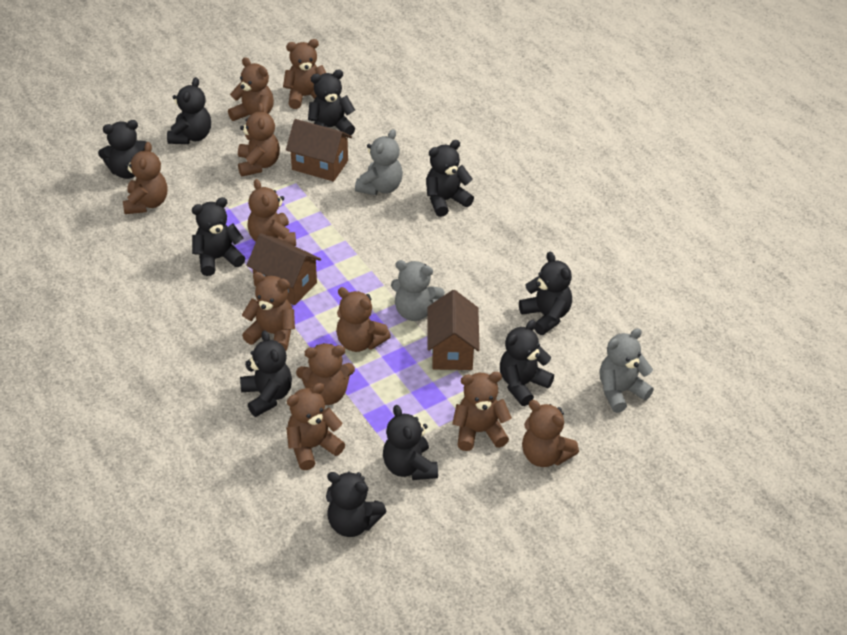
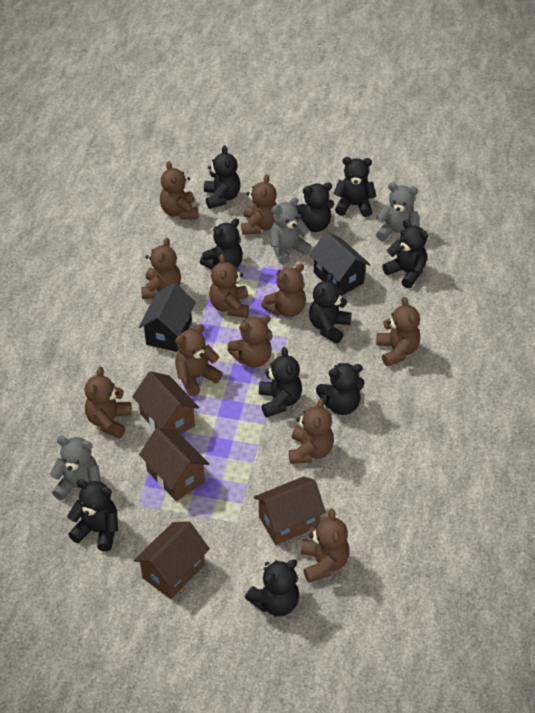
black house: none = 0 -> [139,283,196,352] [309,232,371,296] = 2
brown house: [246,233,321,305] [286,119,352,182] [427,290,480,370] = 3 -> [132,371,199,434] [134,521,210,599] [139,428,209,501] [254,476,326,545] = 4

